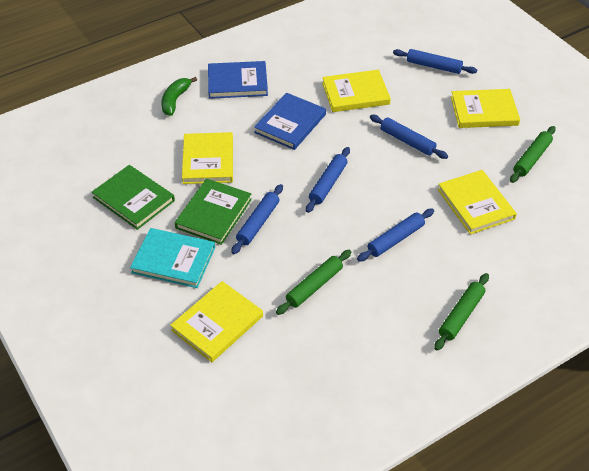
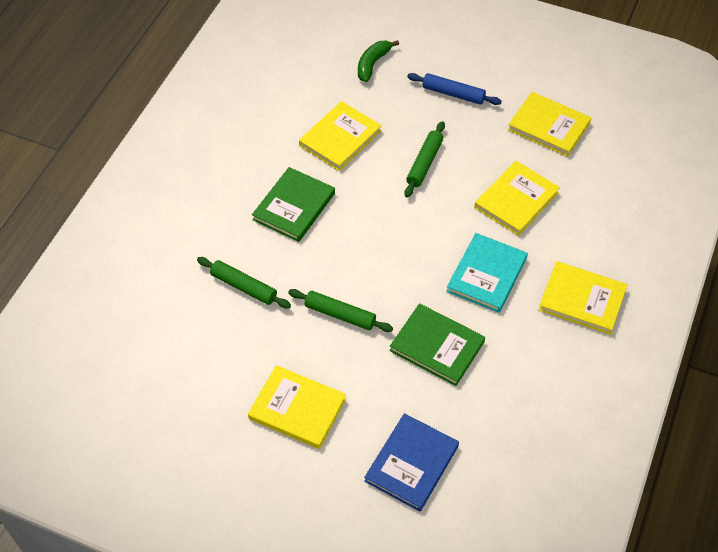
blue book: [208,61,268,99] [254,93,326,150] = 2 -> [364,413,459,512] = 1
blue rolling pin: [231,184,283,254] [306,147,350,213] [357,209,434,262] [370,115,448,159] [393,49,477,74] = 5 -> [407,73,501,105] = 1

